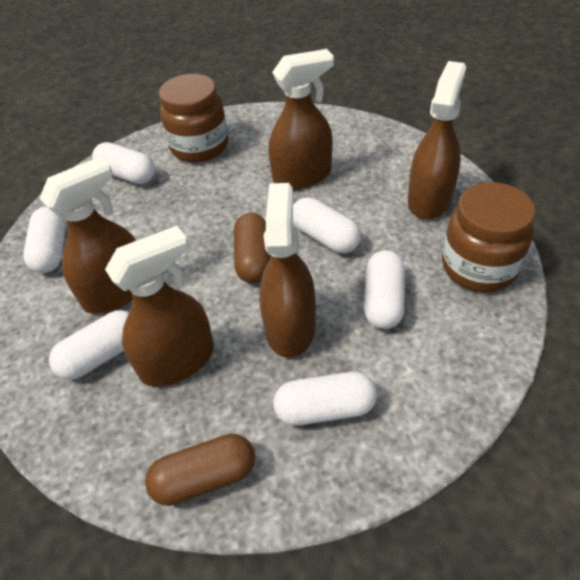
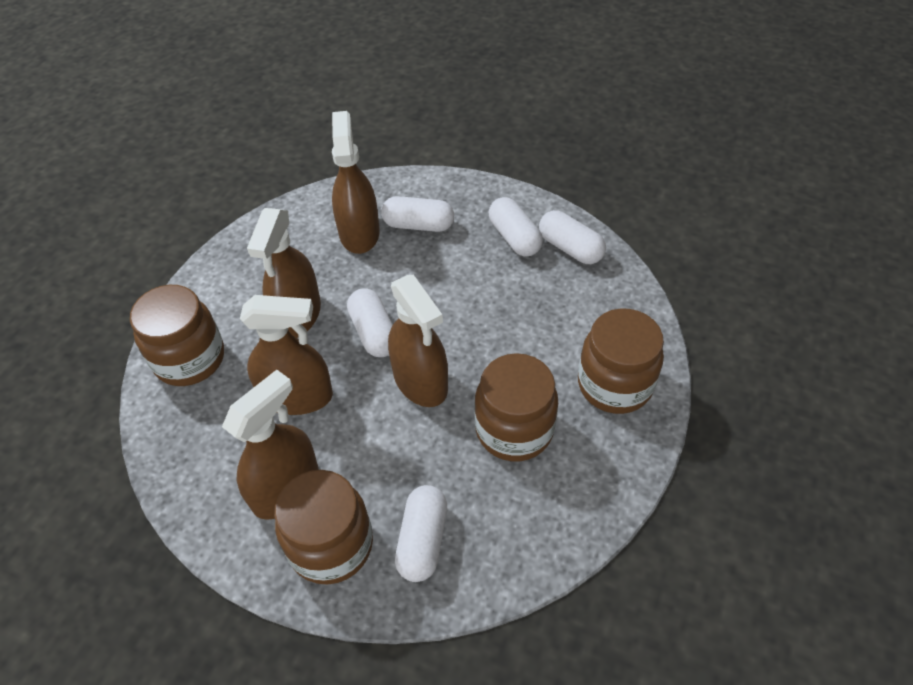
brown capsule: [145,434,255,506] [234,213,271,283] = 2 -> none = 0
brown jar: [159,74,228,162] [442,182,536,292] = 2 -> [130,285,224,386] [274,470,373,585] [475,353,558,461] [578,308,664,414] = 4
white capsule: [23,207,66,273] [49,310,129,380] [92,142,155,184] [274,372,377,426] [293,197,361,253] [364,250,405,329] = 6 -> [347,289,393,357] [381,196,454,232] [395,485,447,582] [489,197,543,256] [539,210,606,264] = 5

